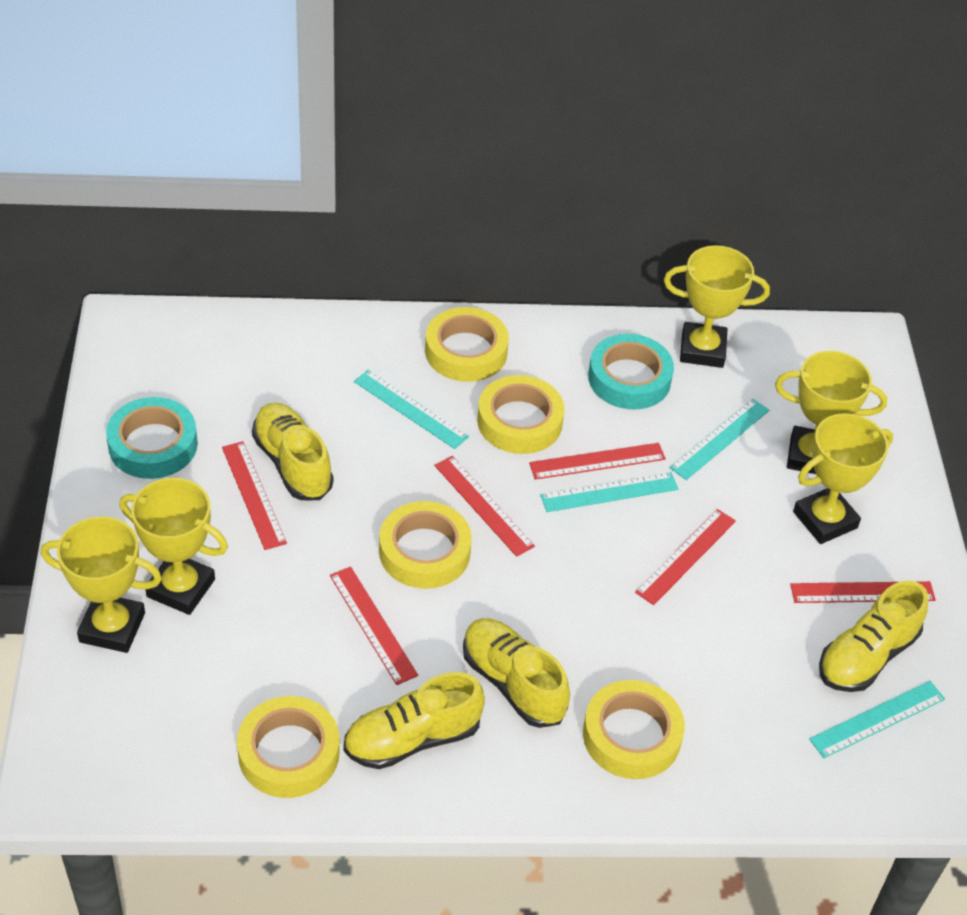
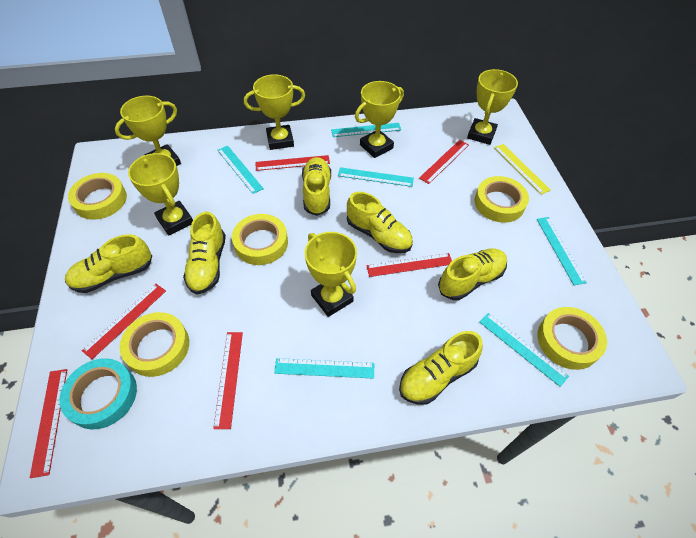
turquoise ruler: [354,370,469,449] [541,472,678,512] [670,399,769,480] [809,681,945,758] = 4 -> [217,146,264,194] [274,358,374,379] [331,123,401,137] [338,167,414,187] [479,313,569,387] [537,217,587,285] = 6
turquoise tape: [106,397,198,479] [588,334,674,410] = 2 -> [59,358,137,429] = 1
yellow ruler: none = 0 -> [494,144,551,195] = 1
yellow shoe: [252,403,334,500] [344,672,485,769] [463,618,570,728] [819,580,928,692] = 4 -> [65,234,152,293] [183,211,226,294] [302,157,331,216] [347,192,413,253] [399,331,483,405] [438,248,507,300] = 6
yellow trophy: [41,516,162,653] [119,478,228,615] [664,245,770,368] [775,351,887,474] [793,413,893,544] = 5 -> [115,96,181,166] [128,153,193,236] [244,74,305,150] [305,232,357,317] [355,81,404,158] [467,69,518,145] = 6

